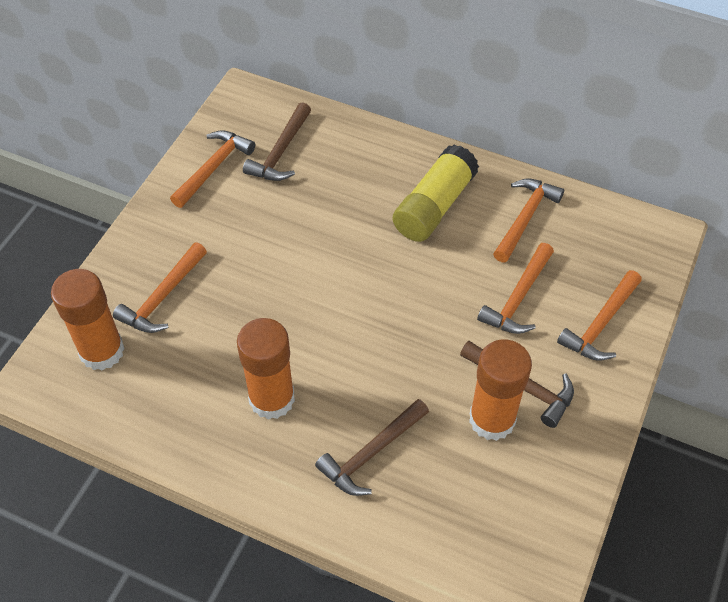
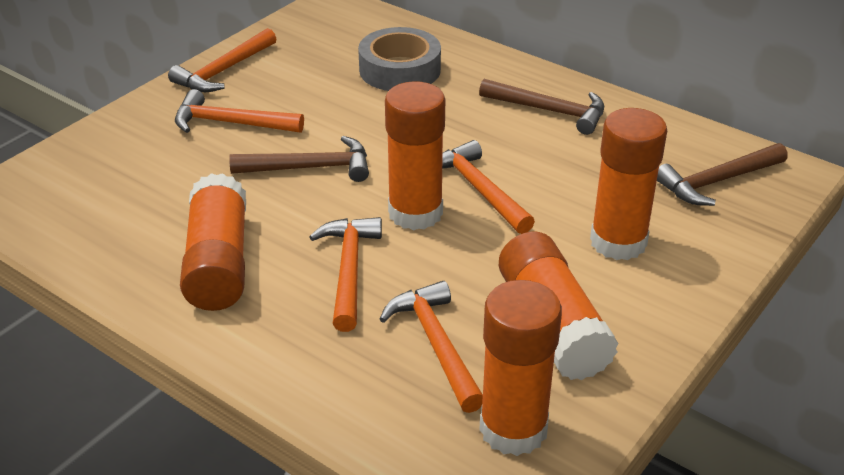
grey tape: none = 0 -> [358,27,441,91] = 1
orange glue stick: [51,269,125,371] [237,318,295,420] [469,339,532,441] = 3 -> [180,173,246,311] [385,81,445,230] [479,280,562,456] [499,232,619,380] [590,108,667,260] = 5
yellow glue stick: [393,144,479,242] = 1 -> none = 0

